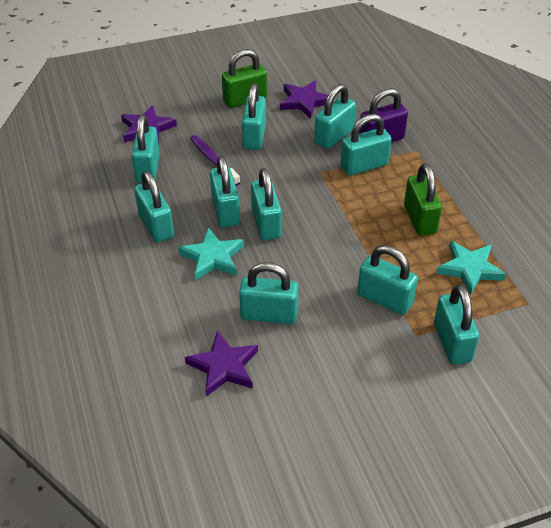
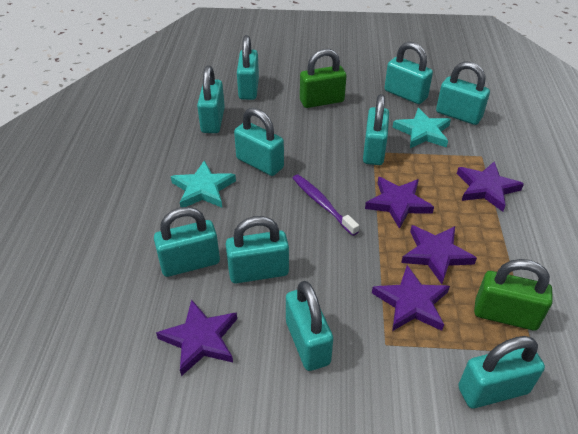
purple padlock: [359,88,408,142] = 1 -> none = 0
purple star: [121,105,177,143] [185,331,258,397] [280,80,328,119] = 3 -> [156,299,237,376] [365,177,434,229] [372,265,450,331] [401,225,477,284] [457,161,524,212] = 5

